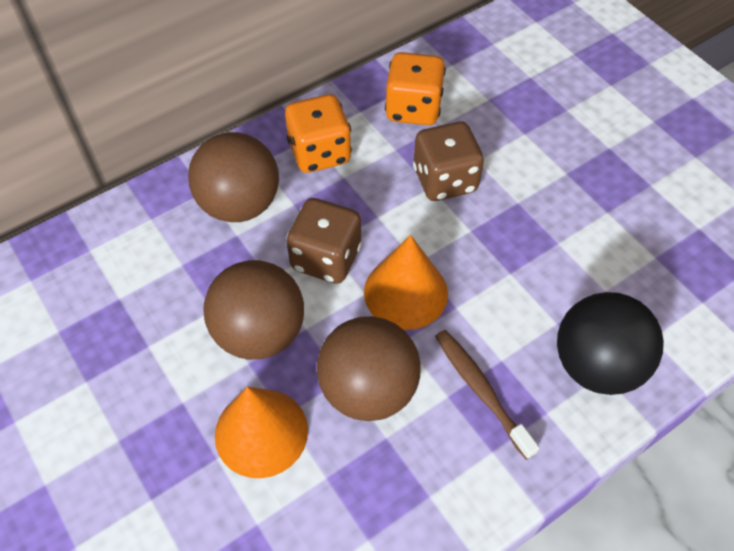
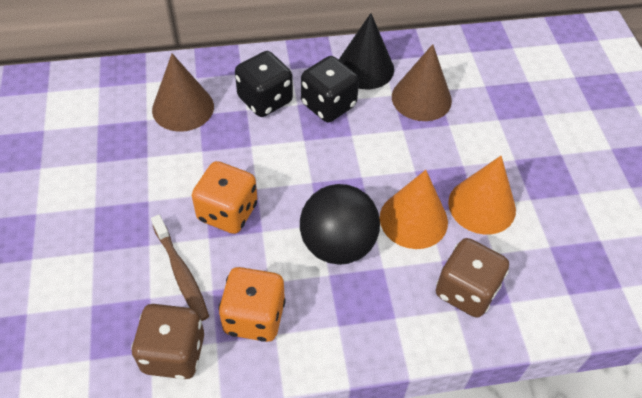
black cone: none = 0 -> [339,13,394,89] = 1
black dice: none = 0 -> [235,51,293,117] [301,56,359,122] = 2
brown ball: [188,132,279,222] [203,260,304,360] [317,316,421,421] = 3 -> none = 0
brown cone: none = 0 -> [152,53,214,132] [392,44,452,121] = 2

